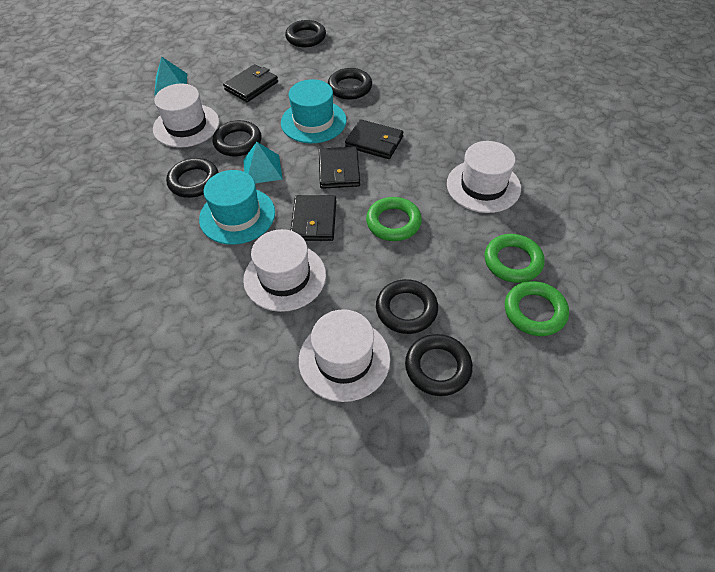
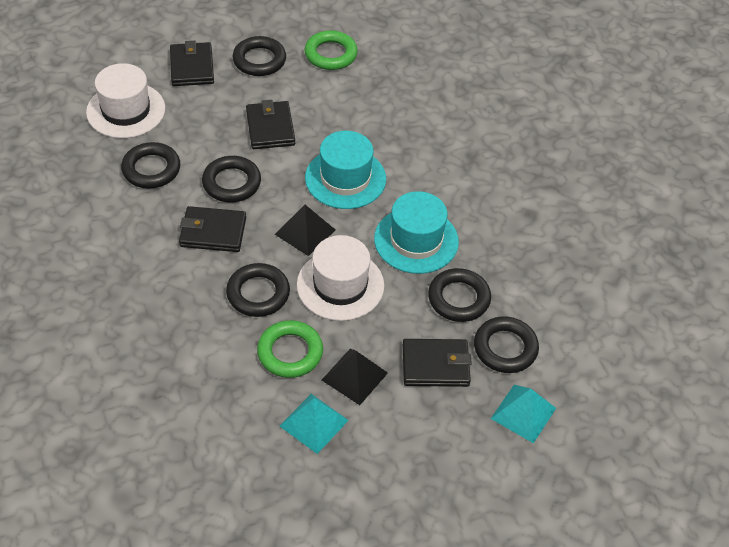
black pyramid: none = 0 -> [275,205,335,256] [322,349,388,405] = 2
green ring: [366,197,422,241] [484,234,545,283] [505,281,569,336] = 3 -> [257,320,323,378] [304,30,358,70] = 2
white hat: [153,84,219,148] [243,229,326,312] [299,309,390,402] [447,141,521,213] = 4 -> [86,63,165,138] [297,235,384,321] = 2

